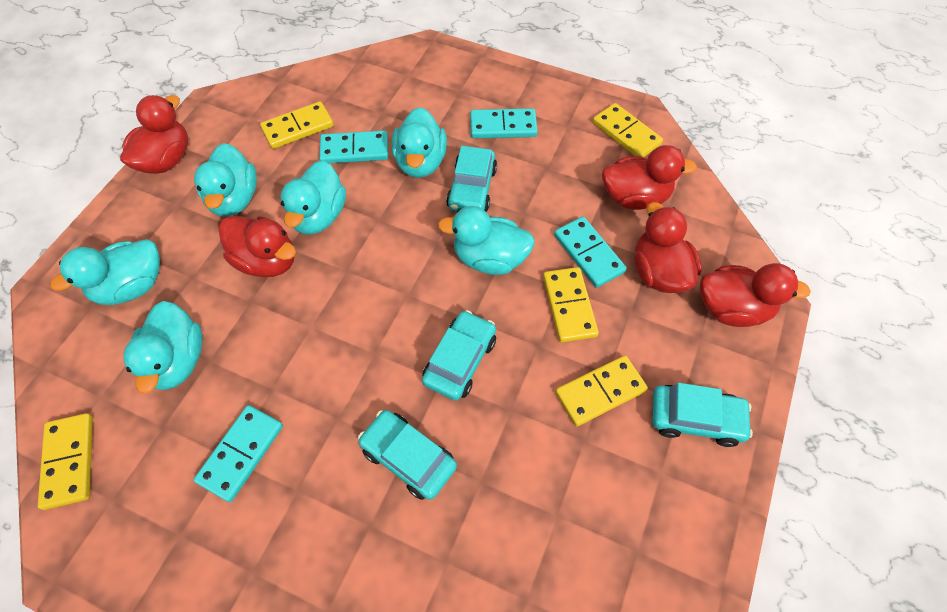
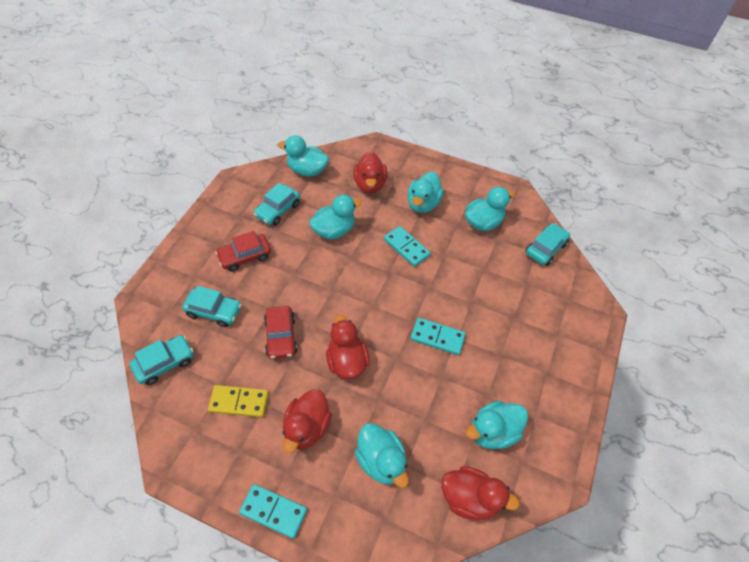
red car: none = 0 -> [215,231,271,272] [264,306,298,359] = 2
red duck: [120,95,188,174] [219,216,296,278] [602,145,697,210] [634,202,702,293] [700,263,811,327] = 5 -> [283,389,332,453] [326,315,370,379] [353,151,387,194] [441,466,520,521] = 4
turquoise domino: [194,405,283,502] [319,130,388,163] [470,108,538,138] [554,217,627,288] = 4 -> [239,484,307,539] [384,226,431,267] [410,318,466,355] = 3
yellow domino: [38,413,93,510] [260,101,334,149] [543,267,599,342] [555,355,648,426] [593,103,663,157] = 5 -> [208,385,268,417] = 1

